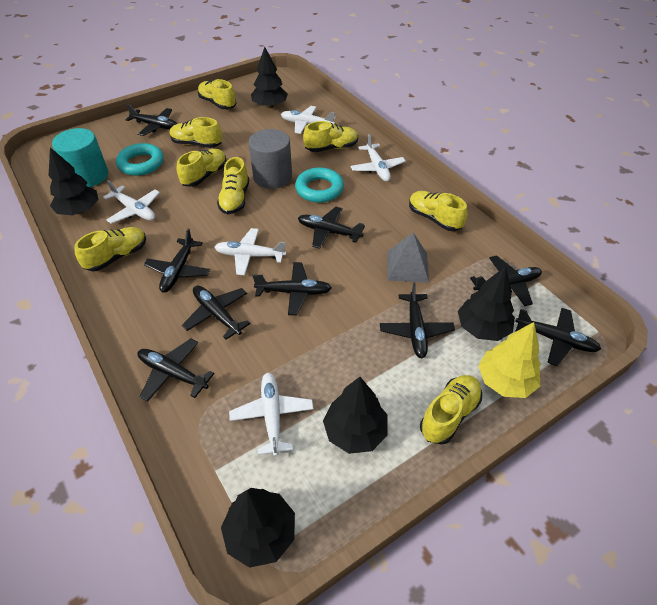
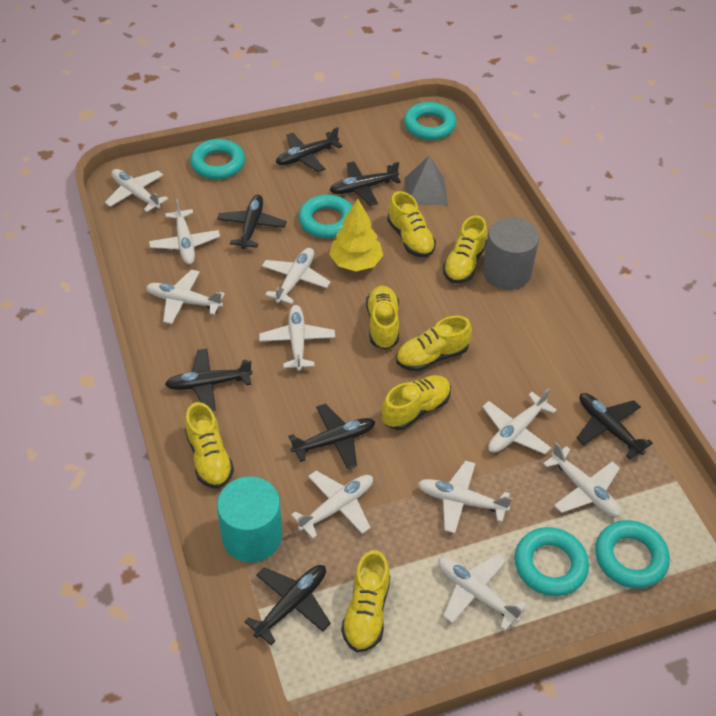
black plane: [125,104,177,136] [138,338,214,402] [144,228,210,293] [182,286,250,340] [252,262,332,315] [298,207,365,249] [380,282,455,358] [470,255,542,306] [515,308,601,366] = 9 -> [165,349,253,411] [217,195,286,249] [244,565,331,645] [276,127,343,172] [288,404,375,470] [330,161,401,206] [576,393,653,459] = 7
black tree: [49,147,98,215] [221,488,295,568] [251,47,288,108] [323,377,388,454] [458,266,515,341] = 5 -> none = 0
turquoise ring: [116,143,163,176] [295,167,344,203] = 2 -> [190,139,245,179] [298,195,352,238] [404,102,456,140] [514,527,589,596] [595,520,670,589] = 5
white plane: [103,180,160,224] [214,228,286,276] [229,373,314,457] [281,106,335,134] [351,134,406,182] = 5 -> [105,169,168,212] [146,269,225,324] [149,199,220,264] [259,305,335,371] [262,248,331,304] [291,471,373,539] [418,461,512,533] [438,554,527,631] [482,388,557,454] [543,442,621,517] = 10
yellow shoe: [74,227,146,271] [170,117,222,148] [177,149,227,187] [198,79,236,109] [217,157,249,214] [303,121,358,152] [409,191,468,231] [420,375,482,445] = 8 -> [185,402,234,489] [341,550,390,652] [366,286,399,349] [382,375,451,430] [387,191,436,257] [396,316,472,372] [443,215,487,283] = 7

